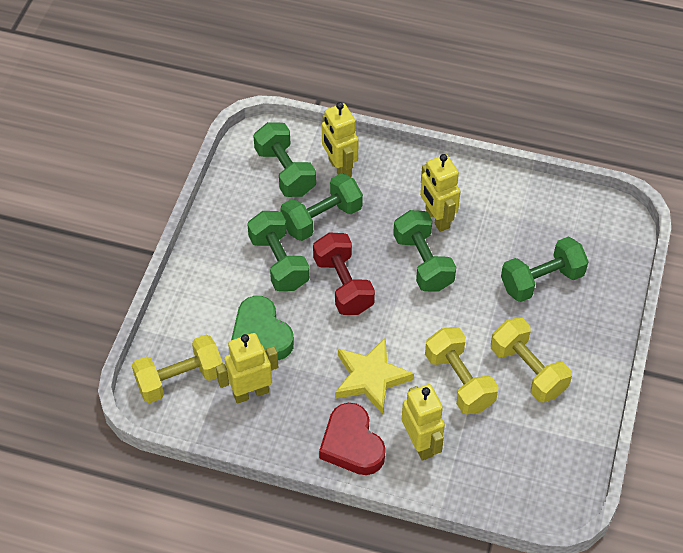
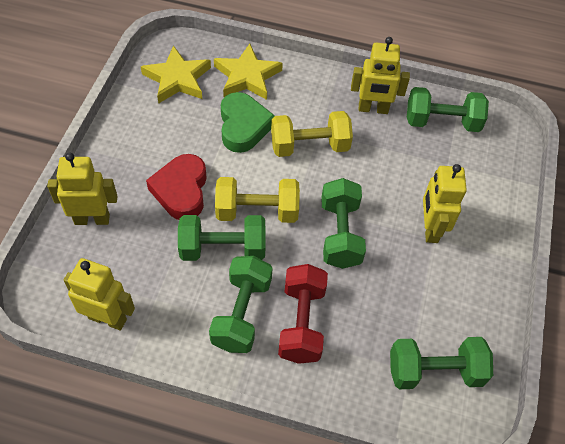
yellow dumbbell: [132,335,223,403] [425,327,499,415] [491,318,572,403] = 3 -> [215,177,300,223] [271,111,353,157] = 2
yellow star: [335,337,414,414] = 1 -> [141,45,211,104] [214,44,283,100] = 2

